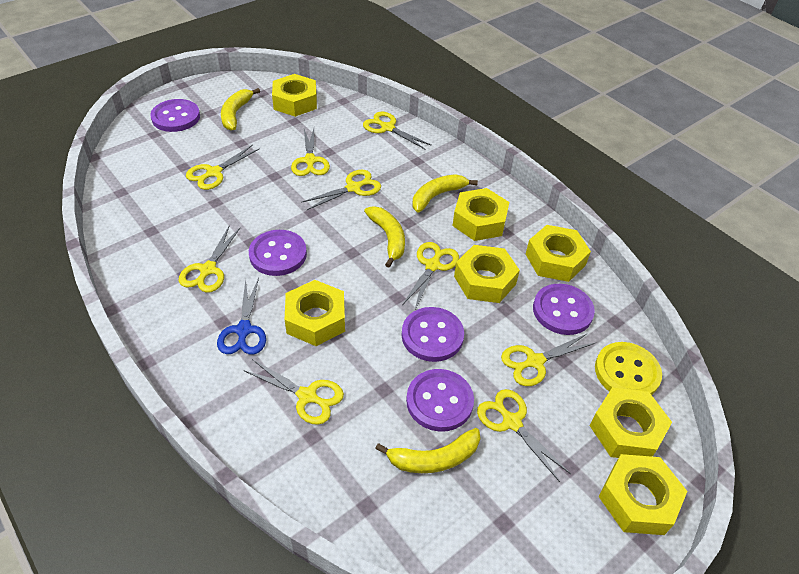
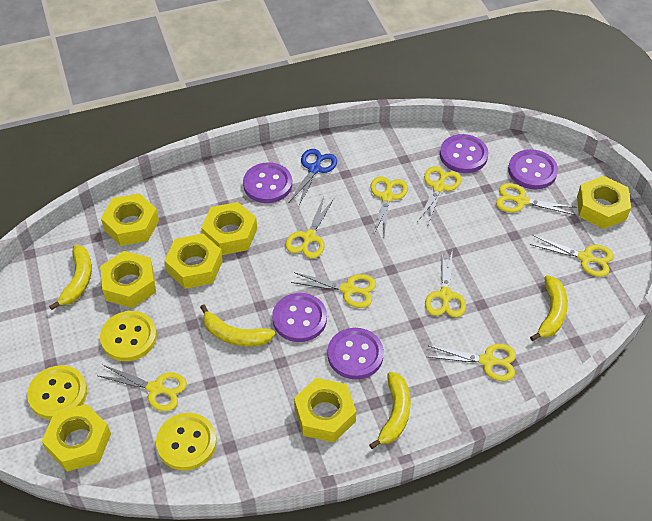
yellow button: [595,342,662,395] = 1 -> [27,365,87,420] [100,311,157,361] [156,413,217,471] = 3

